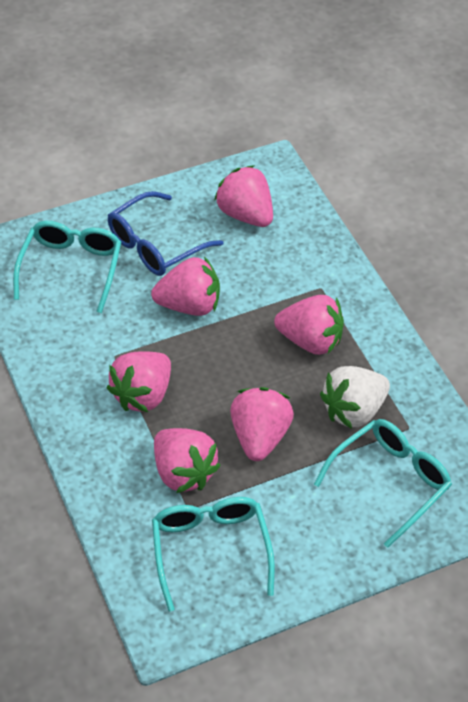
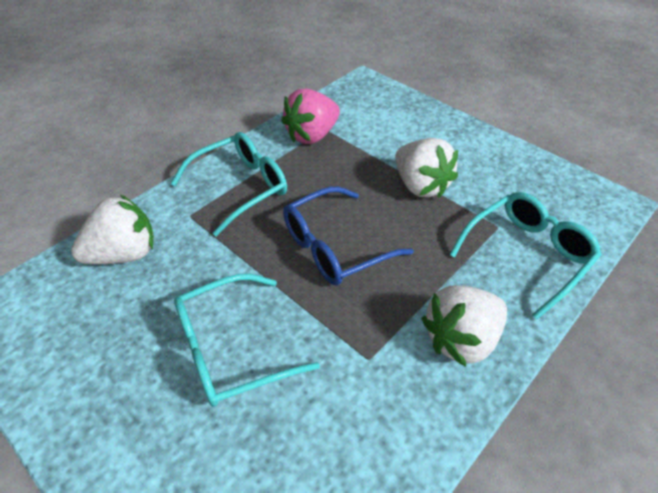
pink strawberry: [107,351,171,412] [151,256,220,316] [154,428,221,493] [214,165,273,227] [230,387,294,461] [274,295,344,355] = 6 -> [281,88,340,144] = 1
white strawberry: [320,366,390,429] = 1 -> [71,195,154,264] [395,138,458,198] [421,285,507,367] = 3

